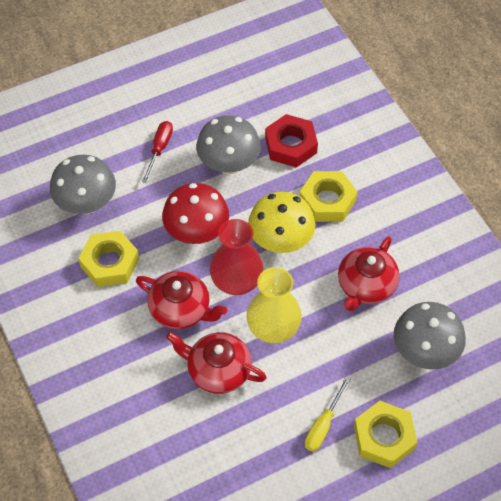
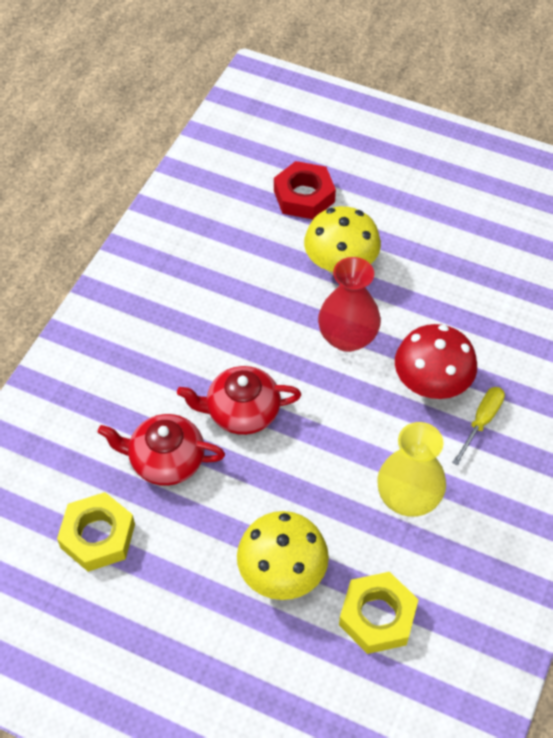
grey mushroom: [50,155,116,214] [196,115,261,174] [394,302,466,370] = 3 -> none = 0
red screwdriver: [142,121,173,183] = 1 -> none = 0
red teapot: [136,271,227,329] [166,332,267,394] [338,236,400,311] = 3 -> [98,414,225,486] [177,366,301,435] = 2
yellow mushroom: [248,192,316,253] = 1 -> [237,511,329,600] [304,206,381,275] = 2
yellow nut: [78,231,139,287] [300,171,357,222] [354,401,417,468] = 3 -> [57,492,135,572] [339,572,419,654] = 2

